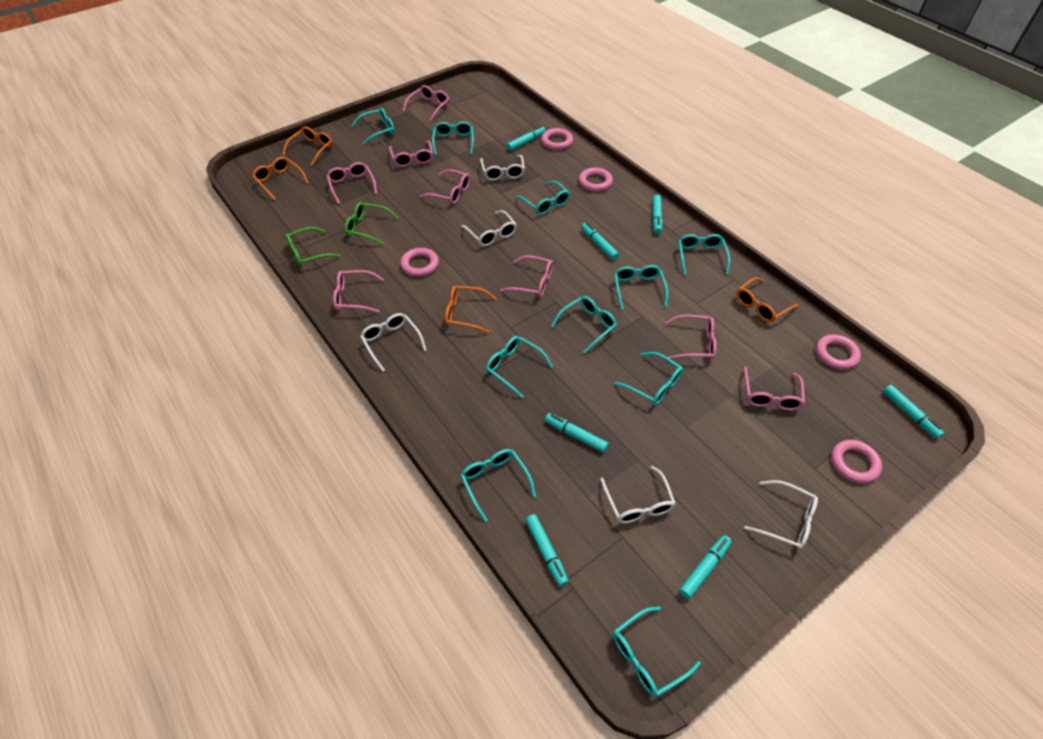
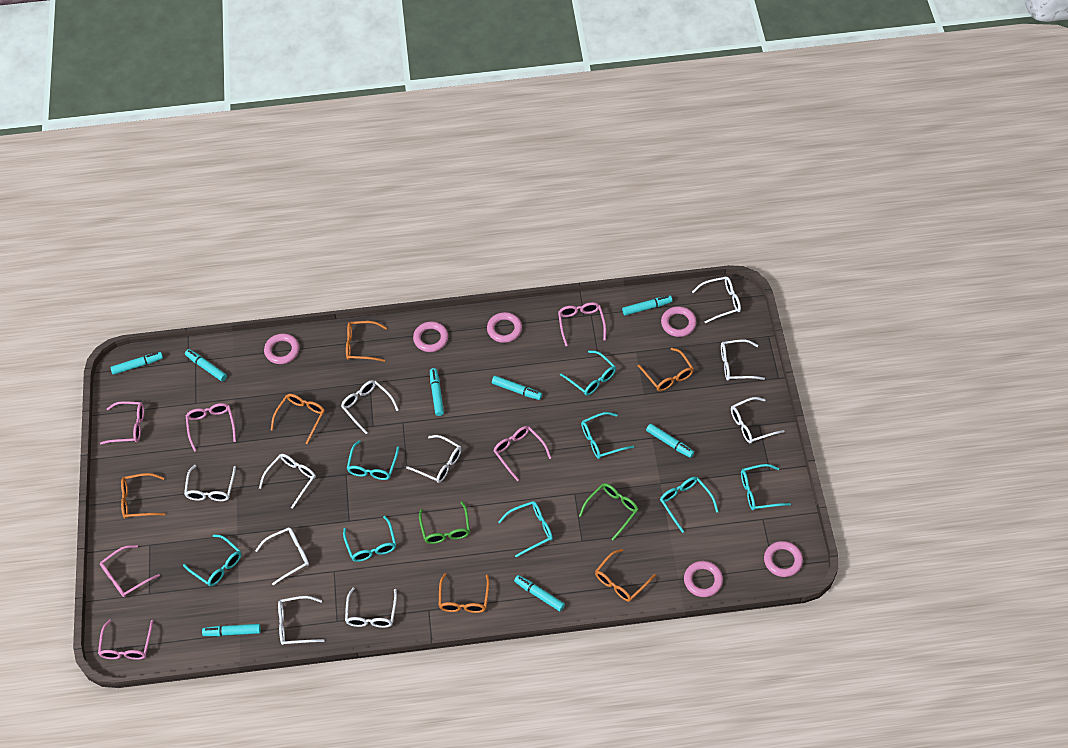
orange glasses: [252,157,309,200] [283,126,333,166] [445,286,497,333] [737,277,798,322] = 4 -> [121,473,165,518] [271,394,325,444] [346,321,387,362] [439,573,490,613] [595,549,656,602] [638,348,694,391] = 6
pink glasses: [327,162,377,204] [333,270,384,313] [389,141,433,167] [403,85,449,121] [420,169,470,204] [500,255,553,297] [665,315,717,359] [744,367,805,410] = 8 -> [98,619,153,660] [100,401,144,444] [100,545,160,597] [186,403,236,451] [493,426,551,481] [558,302,606,346] = 6
pink ring: [400,248,439,277] [541,128,573,150] [579,167,613,192] [816,334,861,369] [831,440,882,483] = 5 -> [264,333,299,364] [413,322,448,352] [487,312,522,343] [661,307,696,337] [684,561,723,597] [764,541,803,577] = 6
turquoise glasses: [352,108,395,145] [432,122,474,155] [460,449,536,522] [486,336,553,398] [515,181,570,215] [551,296,617,354] [613,607,701,697] [614,265,668,310] [614,352,683,405] [678,234,730,275] = 10 -> [183,534,241,586] [343,516,396,562] [347,440,399,480] [498,501,553,557] [560,350,616,396] [581,412,634,459] [660,477,719,533] [741,464,791,510] = 8
turquoise marker: [507,126,546,151] [525,514,569,587] [545,413,609,453] [581,223,619,260] [652,194,663,234] [679,535,732,599] [883,385,944,439] = 7 -> [110,352,163,375] [185,349,227,381] [202,624,261,636] [430,368,444,416] [492,376,542,400] [514,575,565,611] [622,295,673,316] [646,424,694,458] = 8
white glasses: [360,313,426,372] [461,210,517,246] [480,155,525,181] [600,466,676,524] [744,480,818,550] = 5 -> [184,465,236,501] [255,527,309,585] [259,454,316,509] [278,596,325,645] [341,380,399,434] [345,587,397,628] [406,435,461,483] [692,277,741,323] [721,340,765,381] [731,397,784,443] = 10

